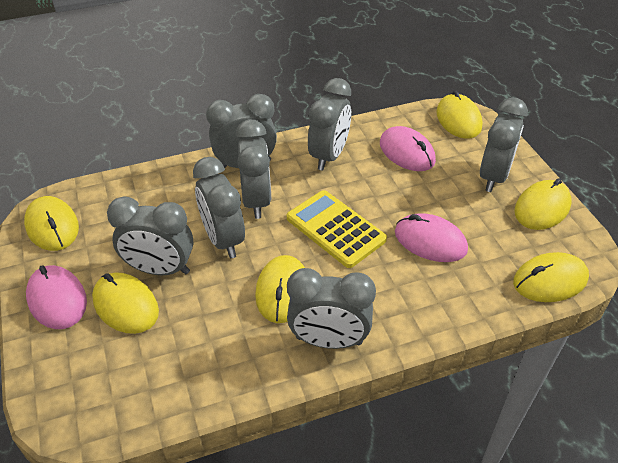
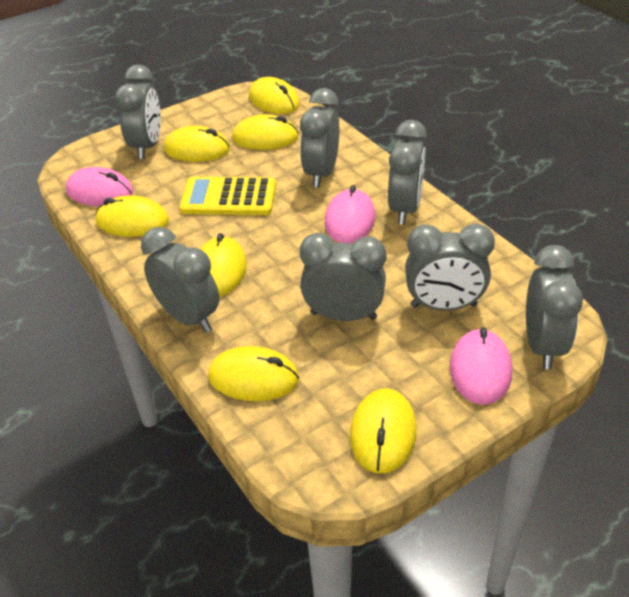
yellow mouse: [24,196,79,251] [92,272,159,334] [255,255,305,323] [436,90,483,139] [513,252,589,302] [514,178,571,230] = 6 -> [96,196,169,237] [164,126,230,162] [200,233,247,297] [208,346,299,401] [232,114,299,150] [249,77,300,114] [350,388,416,473] = 7

